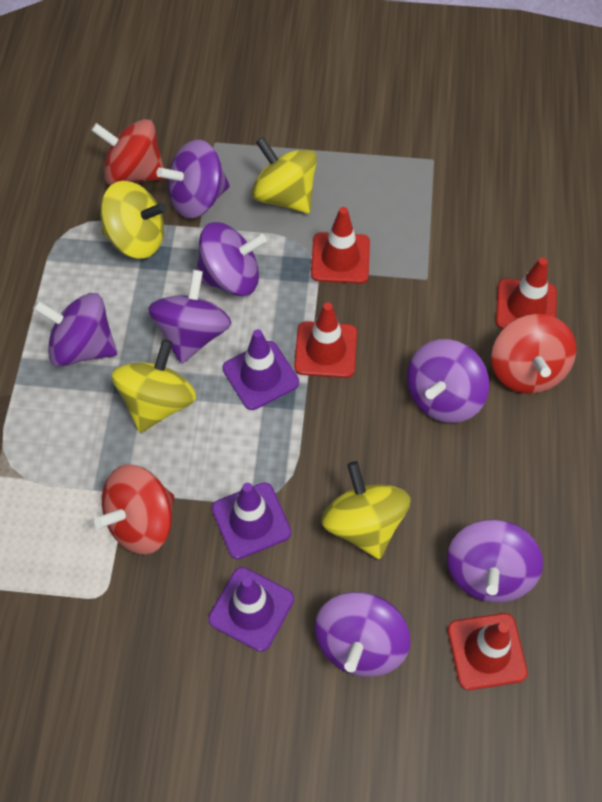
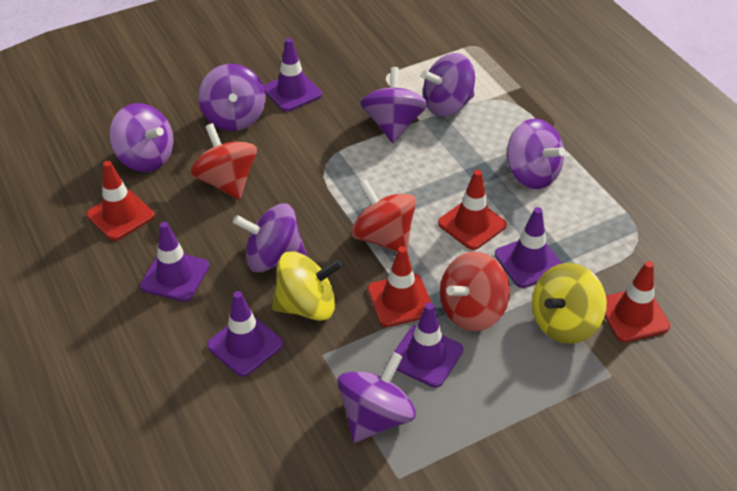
purple traffic cone: [208,567,294,652] [212,482,291,559] [223,329,299,410] = 3 -> [140,222,209,302] [207,291,283,377] [264,38,322,112] [389,303,463,388] [495,207,562,288] = 5
yellow spinning top: [100,181,167,259] [112,339,196,433] [251,137,317,214] [321,461,410,559] = 4 -> [272,251,343,321] [532,263,607,344] = 2

